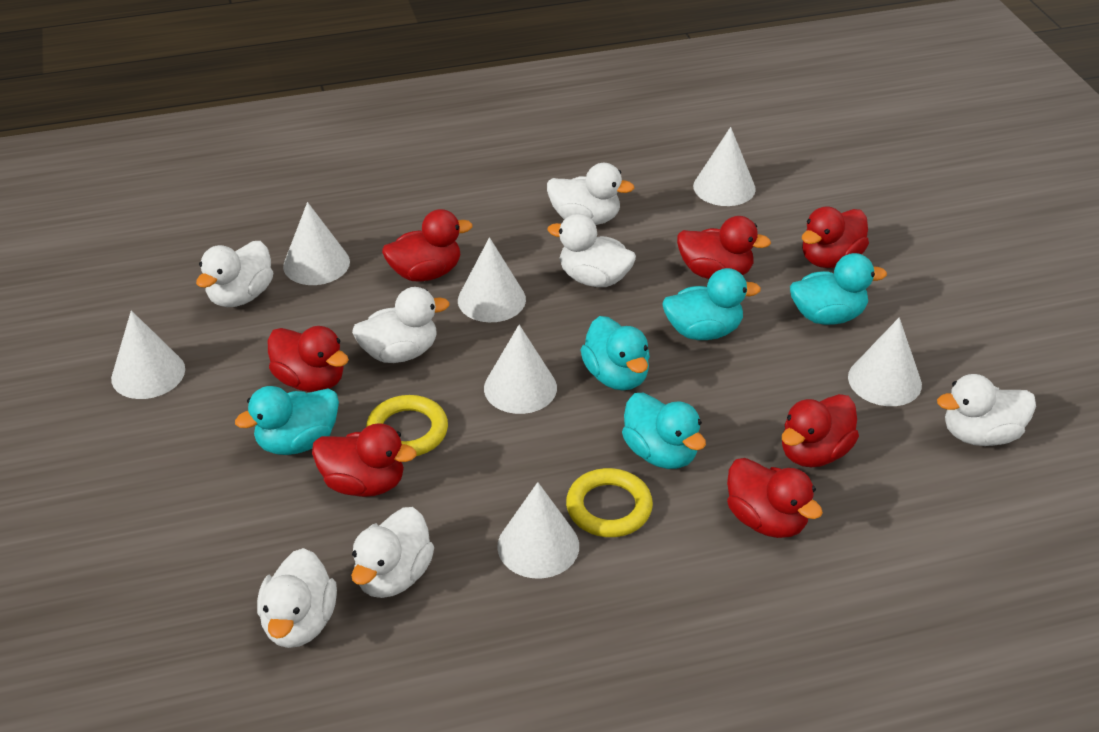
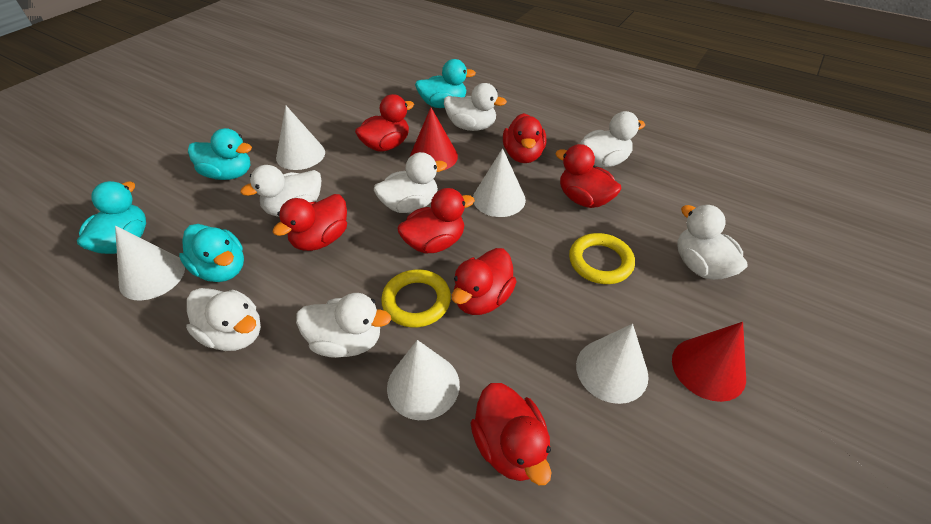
red cone: none = 0 -> [410,107,458,170] [672,322,746,402] = 2
turquoise duck: [235,386,339,455] [581,316,650,391] [622,393,706,469] [662,268,761,340] [790,253,887,325] = 5 -> [77,181,146,254] [179,224,244,282] [188,128,252,180] [415,59,476,108] = 4
white cone: [111,310,185,399] [283,202,350,285] [458,237,526,322] [484,325,557,414] [497,482,579,578] [693,127,756,206] [848,318,922,406] = 7 -> [115,226,185,300] [276,106,325,170] [387,340,460,420] [473,148,526,217] [576,324,649,404] = 5

